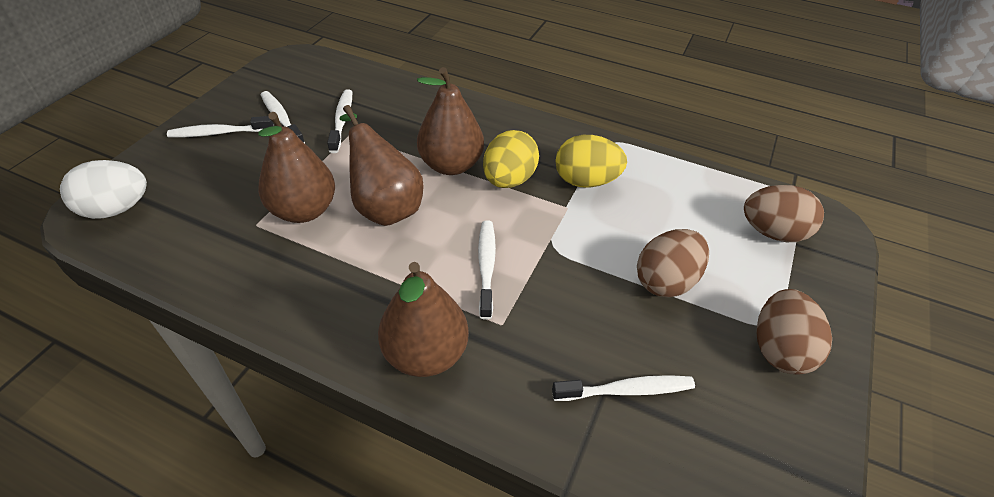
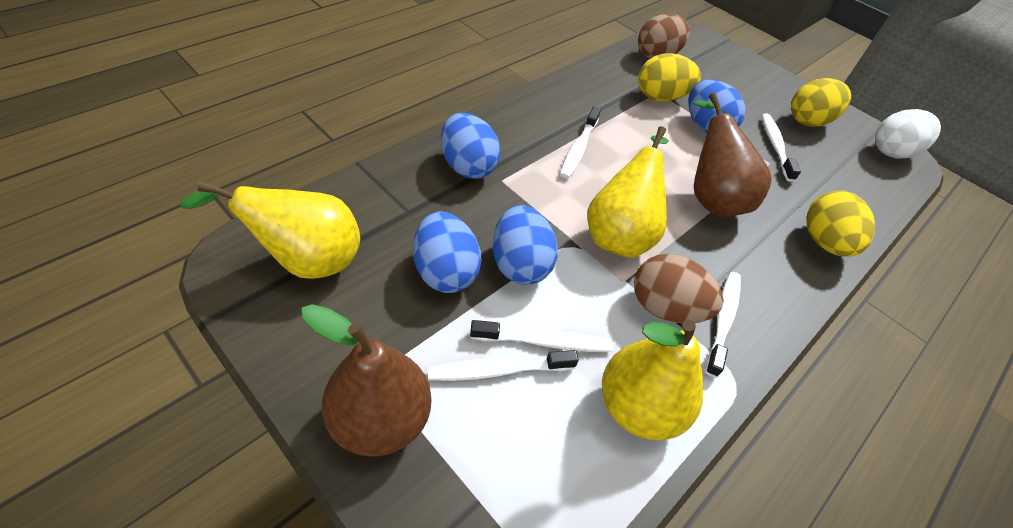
blue egg: none = 0 -> [413,211,482,293] [441,113,500,179] [493,205,558,285] [688,79,746,134] = 4
brown egg: [637,229,709,298] [744,185,824,242] [756,289,832,374] = 3 -> [634,254,724,323] [638,14,690,59] = 2
brown pear: [258,112,335,223] [339,105,424,226] [378,262,469,377] [417,67,484,175] = 4 -> [301,304,431,457] [693,93,772,217] = 2
yellow egg: [483,130,539,188] [555,135,627,188] = 2 -> [638,53,701,102] [791,78,851,127] [806,190,875,257] = 3
yellow pear: none = 0 -> [180,181,360,279] [587,126,669,258] [602,320,703,440] = 3

